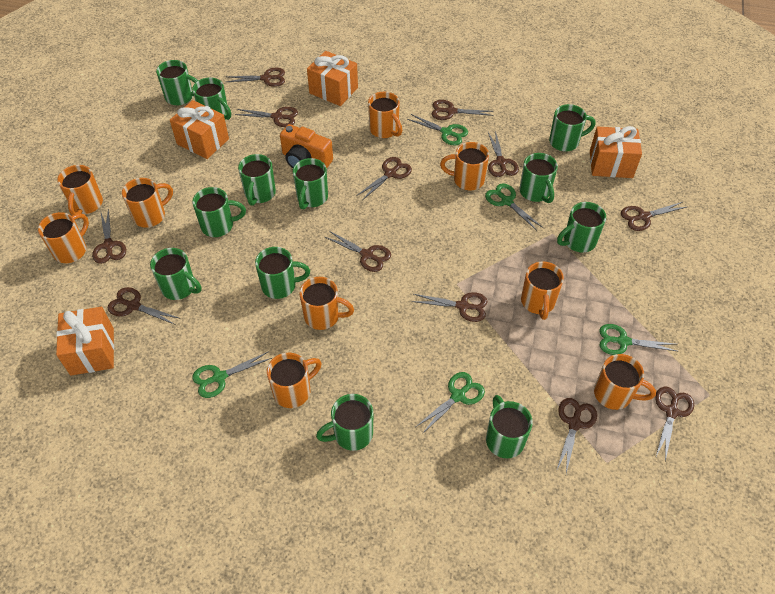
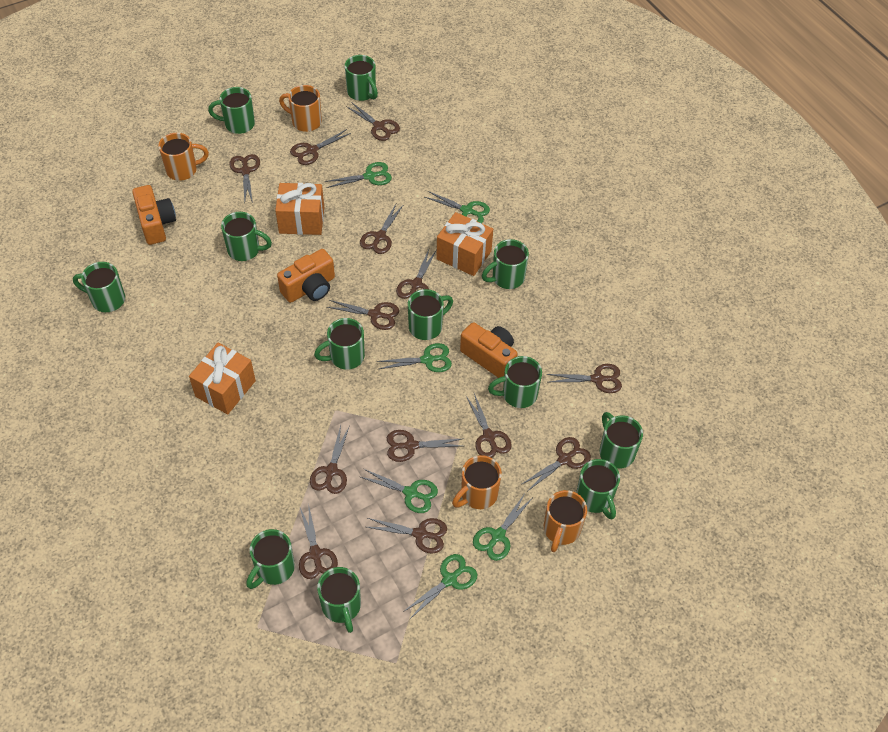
brown scissors: [92,209,126,264] [108,287,181,325] [226,68,285,87] [235,107,298,127] [325,231,391,272] [358,157,412,200] [412,292,488,322] [432,100,494,120] [488,131,519,177] [556,398,597,473] [621,202,686,231] [655,387,694,461] = 12 -> [229,154,260,203] [290,129,351,165] [299,503,338,579] [310,425,350,494] [327,300,399,330] [346,102,400,141] [360,204,403,254] [367,518,447,554] [387,430,462,462] [396,249,437,299] [466,393,511,458] [522,437,591,491] [547,364,622,393] = 13
green scissors: [192,351,272,398] [407,114,468,145] [416,372,485,434] [485,183,543,230] [599,324,679,355] = 5 -> [325,162,392,188] [361,469,438,513] [377,343,452,372] [403,554,477,619] [425,191,490,223] [473,494,532,561] = 6
orange camera: [280,124,333,168] = 1 -> [132,185,176,245] [277,249,335,303] [460,322,518,378] = 3
orange gift: [56,307,114,376] [170,100,229,159] [307,51,358,106] [590,126,642,178] = 4 -> [189,343,256,414] [275,183,324,235] [436,212,493,276] = 3
orange mug: [38,212,89,263] [57,165,103,215] [122,178,173,228] [267,353,322,408] [299,277,354,330] [368,92,402,138] [440,142,489,190] [521,261,564,320] [594,354,656,410] = 9 -> [158,133,209,181] [279,85,322,132] [452,455,502,509] [544,490,587,552] = 4

